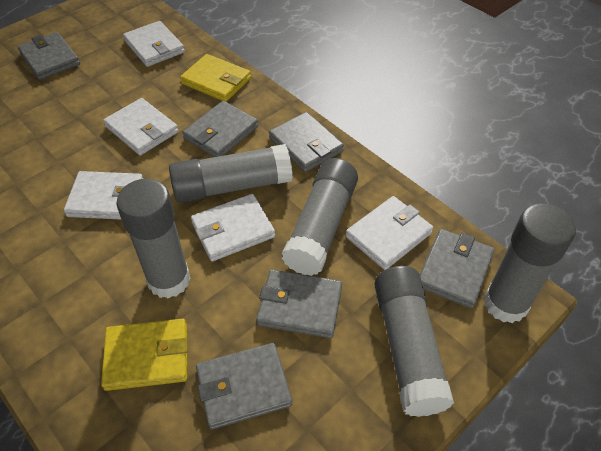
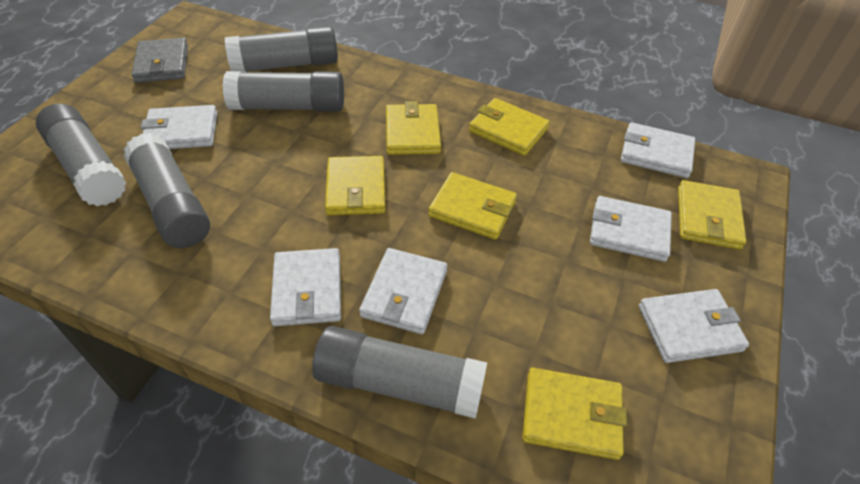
grey wallet: [18,32,80,80] [182,101,258,157] [196,343,292,430] [256,270,342,338] [269,112,344,172] [420,229,494,309] = 6 -> [131,38,188,83] = 1
white wallet: [64,171,143,220] [103,98,178,155] [123,21,185,67] [191,194,275,261] [346,196,433,270] = 5 -> [141,105,217,149] [270,248,341,326] [359,248,447,334] [590,196,672,262] [621,122,695,178] [639,289,749,363] = 6
yellow wallet: [101,319,188,391] [180,54,251,102] = 2 -> [325,156,385,215] [386,101,441,155] [428,172,517,240] [469,98,550,156] [522,368,627,460] [678,180,746,250] = 6

